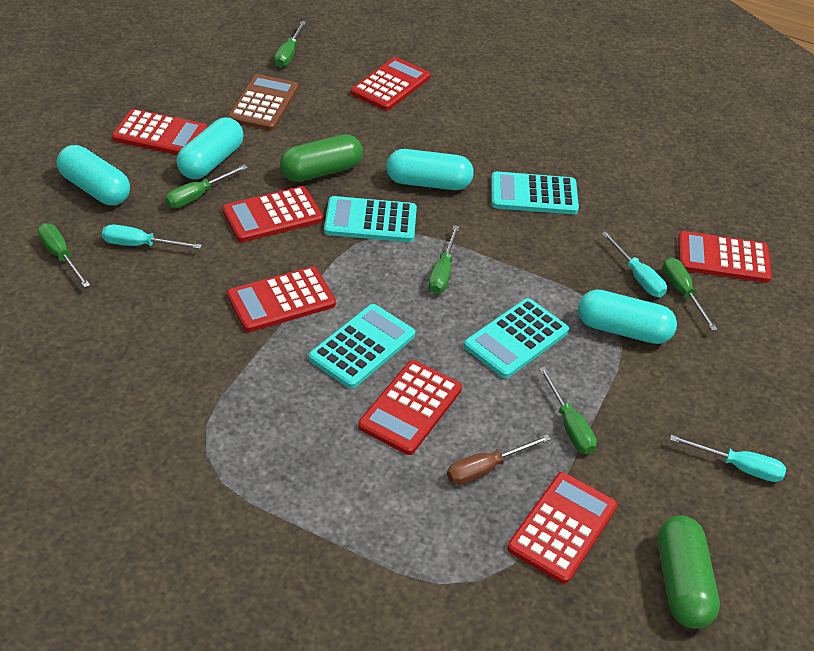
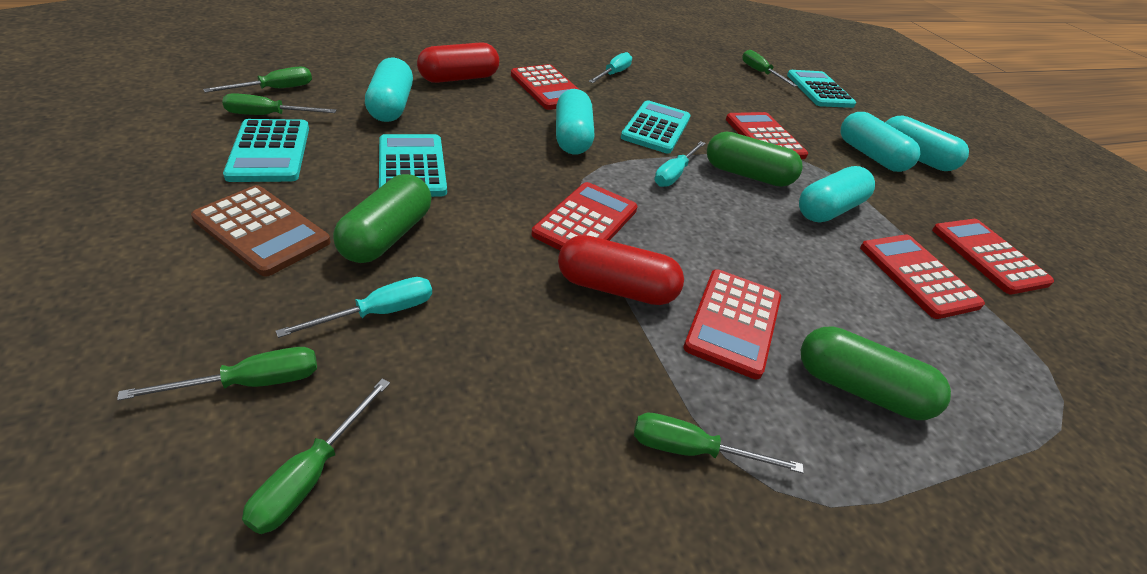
brown screwdriver: [447,434,551,485] = 1 -> none = 0
green capsule: [280,134,363,182] [658,516,720,629] = 2 -> [333,174,432,263] [707,131,803,187] [801,326,951,420] = 3
red calculator: [112,109,208,155] [222,186,323,242] [227,266,336,332] [351,57,430,111] [358,360,462,455] [507,472,617,584] [678,231,772,283] = 7 -> [511,64,580,110] [531,182,638,250] [683,269,781,379] [726,112,808,159] [860,235,985,319] [932,219,1054,294] = 6
red capsule: none = 0 -> [417,42,499,83] [558,235,684,305] = 2
turquoise capsule: [57,145,130,205] [176,117,244,179] [386,149,474,190] [578,290,677,344] = 4 -> [365,57,413,122] [556,89,594,155] [799,166,875,222] [841,112,920,172] [885,115,969,171] = 5

